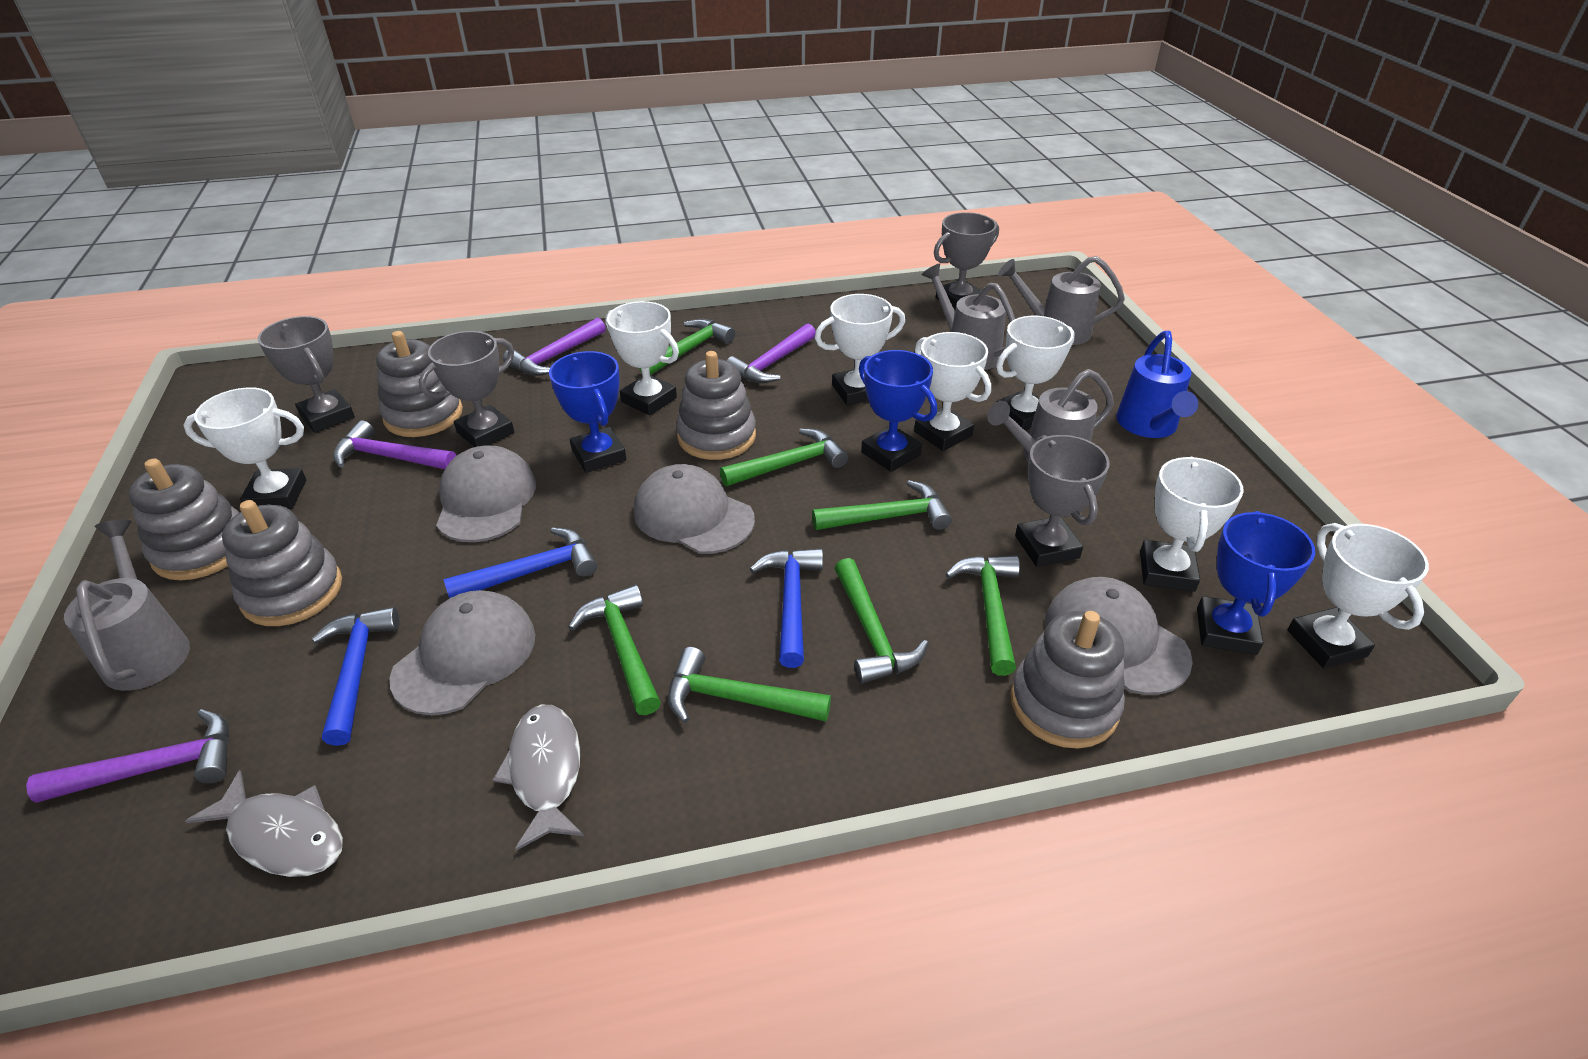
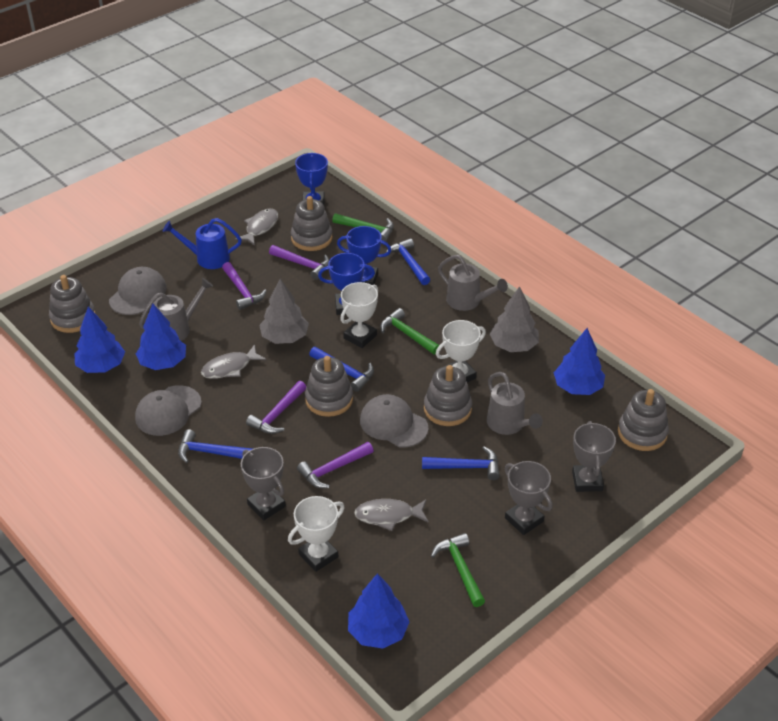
blue hammer: [311,607,399,746] [443,528,597,598] [750,548,823,668] = 3 -> [178,429,252,463] [309,347,374,392] [386,238,430,285] [422,446,500,480] = 4
blue tree: none = 0 -> [74,307,125,373] [136,304,186,370] [348,573,409,649] [554,328,605,395] = 4
green hammer: [568,585,661,715] [639,319,735,375] [668,647,831,723] [720,428,848,486] [812,480,952,530] [834,558,928,684] [945,555,1020,676] = 7 -> [332,213,394,242] [380,308,439,355] [431,533,485,607] = 3
grey cap: [390,590,535,715] [436,445,536,542] [633,464,755,554] [1045,577,1193,695] = 4 -> [109,267,167,315] [135,385,202,436] [360,394,428,447] = 3
grey fish: [185,770,343,877] [492,705,584,851] = 2 -> [201,344,266,379] [235,209,278,246] [354,499,429,531] = 3
grey tree: none = 0 -> [259,279,309,344] [490,286,539,352] = 2
grey trophy: [258,316,355,433] [419,331,514,447] [934,212,999,310] [1015,435,1110,567] = 4 -> [241,447,286,520] [505,461,553,535] [572,421,616,492] = 3
grey watering can: [64,520,190,691] [922,263,1015,370] [987,369,1114,462] [998,256,1125,345] = 4 -> [139,278,213,341] [438,255,508,311] [487,372,543,435] = 3
white trophy: [184,387,306,509] [605,301,679,415] [815,294,905,405] [914,332,991,451] [996,316,1075,430] [1140,457,1244,592] [1288,523,1429,669] = 7 -> [288,496,345,572] [340,282,378,348] [436,320,486,382] = 3

